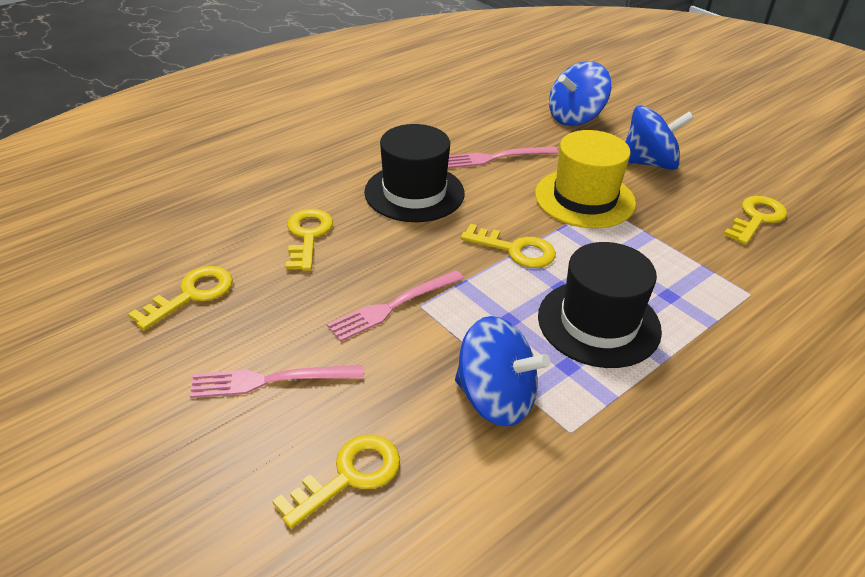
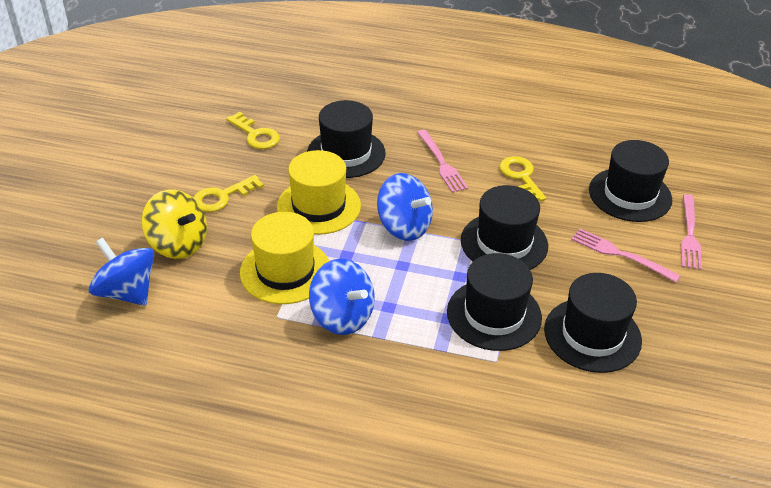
black hat: [364,124,464,222] [538,242,662,368] = 2 -> [307,100,386,178] [447,253,542,351] [461,185,548,270] [544,273,642,373] [589,140,672,222] = 5
yellow hat: [535,130,636,228] = 1 -> [240,212,329,304] [277,150,361,235] = 2
yellow key: [128,266,233,330] [273,434,400,528] [286,209,333,271] [461,223,556,268] [724,196,787,245] = 5 -> [194,175,264,212] [226,112,280,149] [500,156,546,201] = 3
yellow spinning top: none = 0 -> [141,190,207,259] = 1

